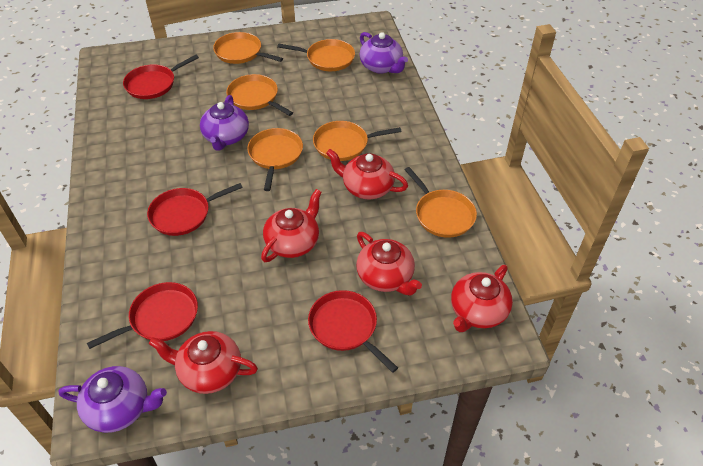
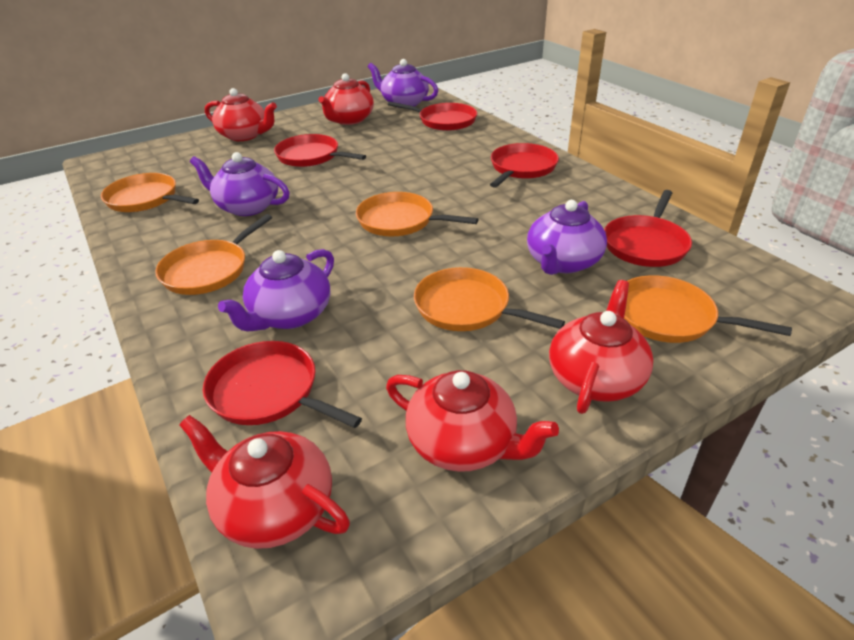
orange pan: [213,32,283,64] [226,74,293,116] [247,128,303,191] [277,39,355,71] [313,121,401,161] [405,167,477,238] = 6 -> [101,173,199,212] [155,214,272,295] [356,192,479,237] [414,267,565,331] [624,275,792,343] = 5
purple teapot: [59,366,167,433] [200,95,249,151] [359,32,408,74] = 3 -> [190,152,290,216] [218,249,334,331] [368,59,438,108] [527,200,607,275] = 4
red pan: [87,282,198,349] [123,55,199,99] [147,183,243,236] [308,290,398,373] = 4 -> [203,341,362,428] [274,134,366,167] [388,101,477,131] [490,143,559,188] [604,190,692,267] = 5

